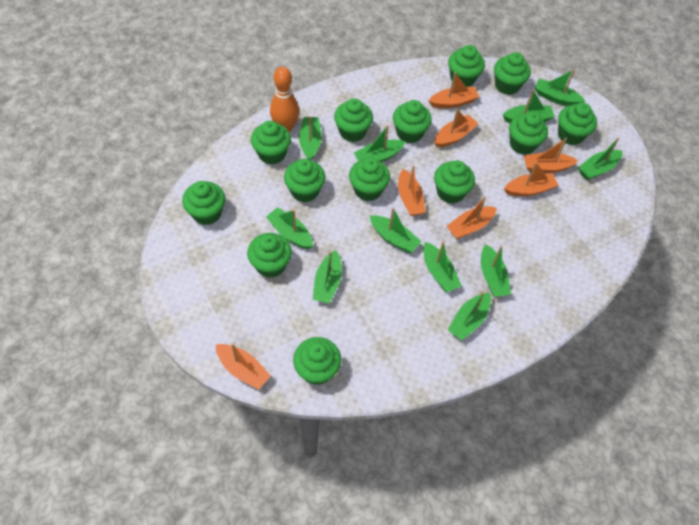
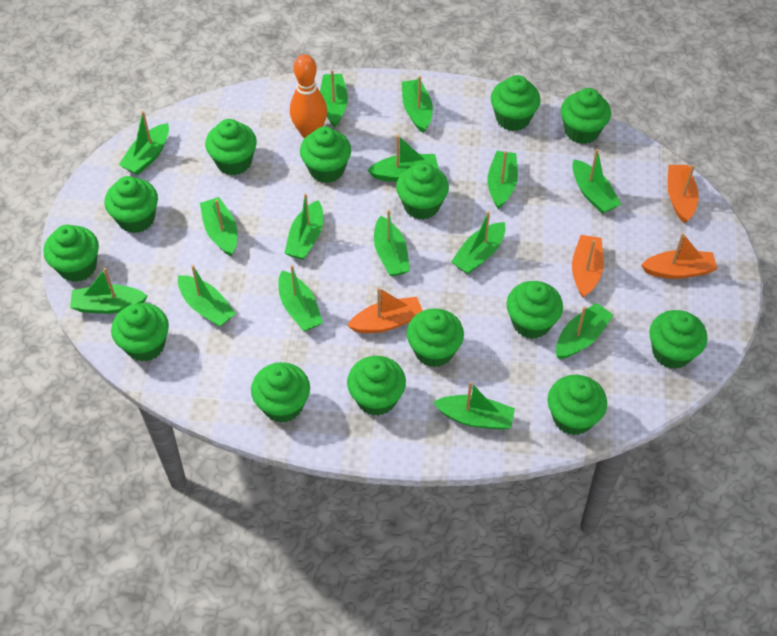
green boat: [266,207,313,249] [299,116,322,160] [313,250,342,303] [354,125,405,162] [370,207,422,253] [423,241,462,292] [448,292,491,340] [481,244,511,297] [503,89,555,123] [535,69,585,106] [578,137,623,180] = 11 -> [70,268,148,314] [119,111,169,175] [178,265,236,327] [200,197,237,257] [279,265,323,331] [285,193,323,260] [320,70,348,127] [367,135,439,182] [374,210,410,277] [402,76,433,134] [433,382,515,430] [451,211,505,274] [488,151,518,209] [556,303,613,359] [572,149,621,214] = 15
green cupcake: [182,181,225,225] [247,233,292,278] [251,121,291,165] [284,159,325,203] [293,337,341,385] [334,98,373,142] [349,158,390,201] [393,100,432,143] [434,160,475,204] [448,45,485,87] [494,52,531,95] [509,112,548,155] [558,102,597,145] = 13 -> [43,225,99,282] [105,176,158,233] [111,303,169,362] [205,119,257,175] [251,362,310,423] [300,126,351,183] [347,356,406,416] [396,163,449,220] [407,308,464,367] [491,75,541,131] [507,281,563,339] [548,375,607,435] [561,88,611,144] [649,310,707,369] = 14
orange boat: [216,343,271,390] [398,165,426,216] [428,72,479,108] [434,109,478,147] [446,196,497,239] [504,162,559,196] [524,138,578,173] = 7 -> [347,287,423,333] [572,235,604,298] [641,233,717,279] [667,165,699,223] = 4

